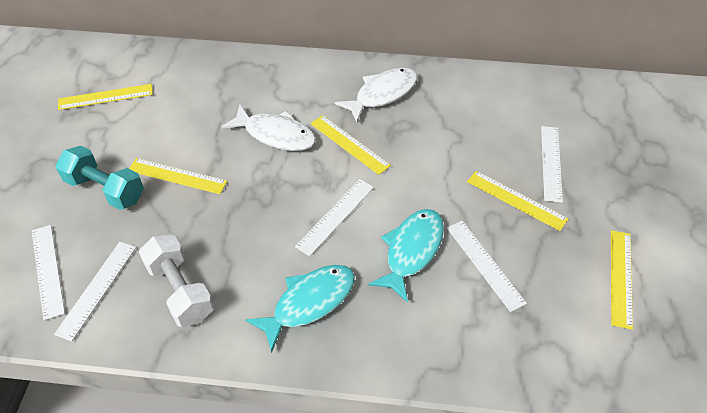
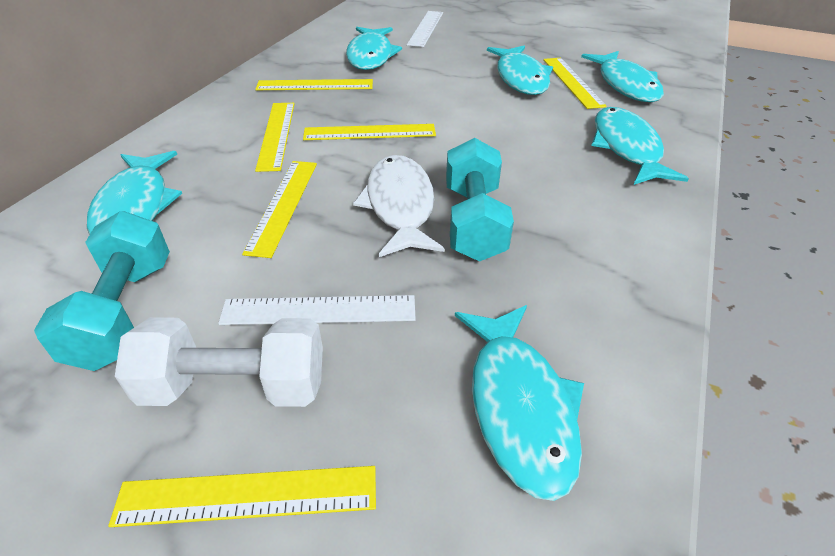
turquoise dumbbell: [56,146,144,210] = 1 -> [34,211,170,371] [446,138,514,262] = 2
turquoise fish: [245,265,355,353] [368,209,444,303] = 2 -> [87,151,182,235] [346,27,402,70] [455,305,584,501] [487,46,553,95] [581,51,664,102] [591,107,689,185] = 6
white fish: [221,105,316,151] [335,68,417,122] = 2 -> [353,155,445,257] = 1
white ruler: [32,225,65,320] [54,242,136,341] [295,179,374,256] [447,221,527,312] [541,126,563,203] = 5 -> [218,295,416,325] [407,11,443,47] = 2
yellow ruler: [58,84,153,110] [129,158,227,194] [311,115,391,175] [467,171,568,231] [611,230,633,329] = 5 -> [108,466,376,527] [242,161,317,258] [255,79,373,90] [255,103,295,172] [303,124,436,140] [543,58,607,109] = 6

